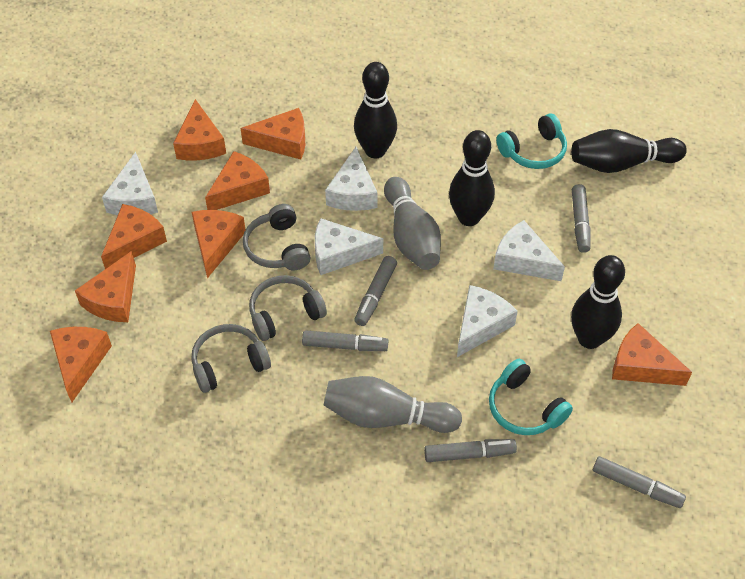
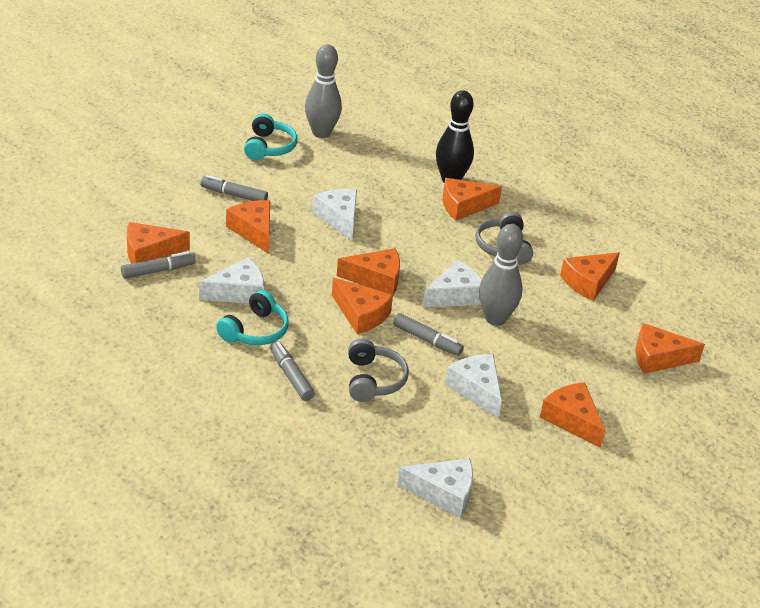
black bowling pin: [354,62,397,158] [449,130,495,226] [571,129,687,173] [571,255,625,349] = 4 -> [436,90,474,183] = 1
grey headphones: [191,324,271,393] [243,204,311,270] [249,275,327,341] = 3 -> [348,338,409,402] [476,212,533,265] = 2
grey marker: [302,330,388,351] [354,256,397,326] [424,439,517,462] [572,184,591,253] [593,456,686,508] = 5 -> [121,251,196,279] [200,175,268,201] [270,341,315,401] [393,313,464,356] = 4

